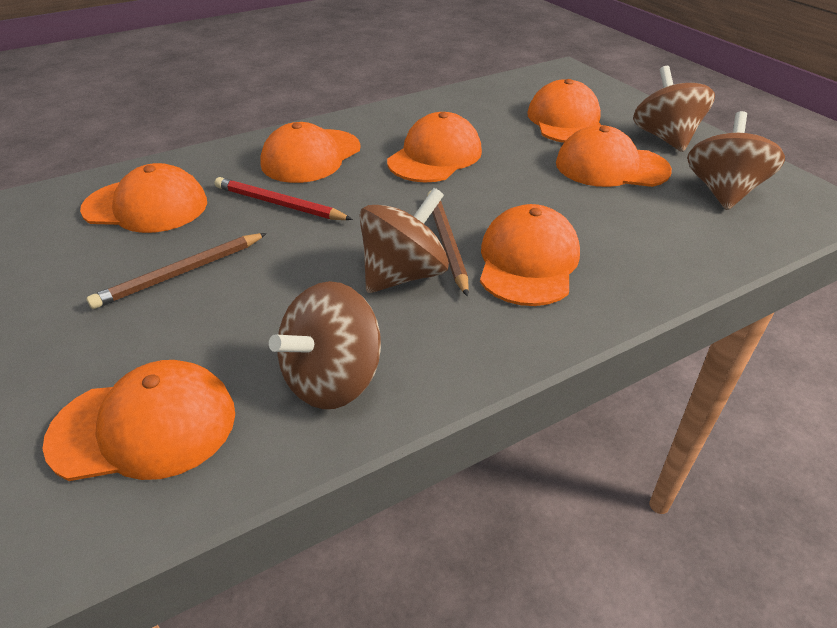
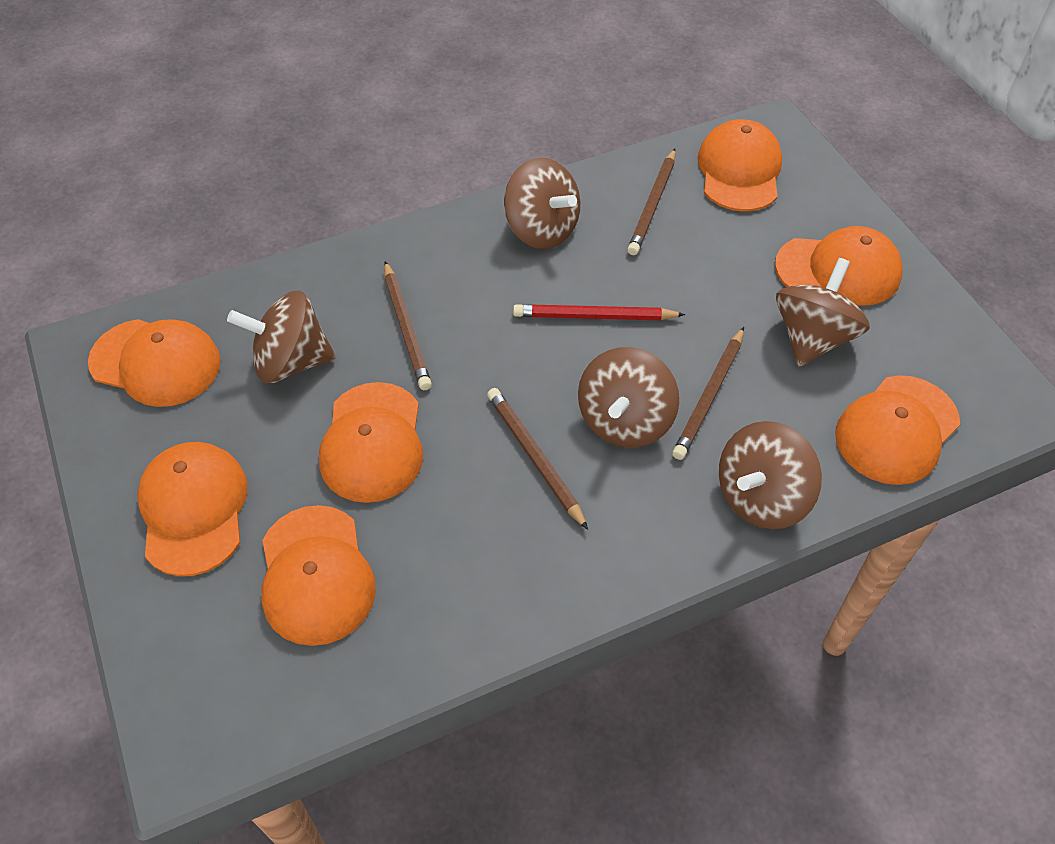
brown pencil: [87,233,267,309] [427,190,469,297] = 2 -> [384,261,432,390] [487,388,588,530] [627,148,676,255] [672,327,744,460] = 4
brown spinning top: [269,281,381,409] [359,188,449,293] [633,66,715,152] [687,111,785,210] = 4 -> [227,291,336,383] [504,158,580,249] [578,347,679,447] [719,421,822,529] [776,258,870,367] = 5

